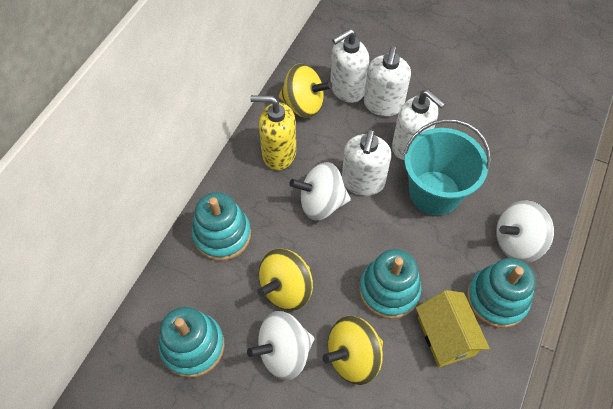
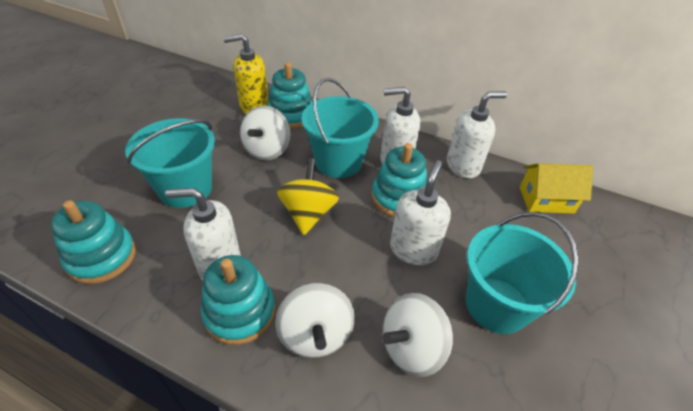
turquoise bucket: [403,119,491,216] = 1 -> [125,118,215,208] [301,78,379,178] [466,212,579,334] = 3
yellow spinning top: [257,249,313,311] [279,64,332,118] [322,316,383,385] = 3 -> [277,158,339,235] = 1

